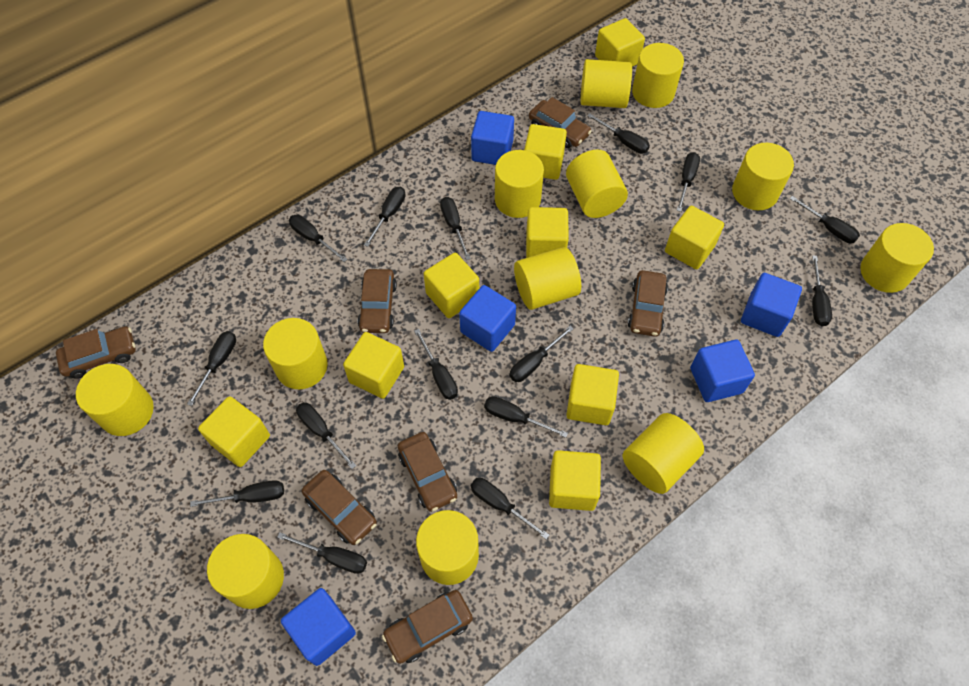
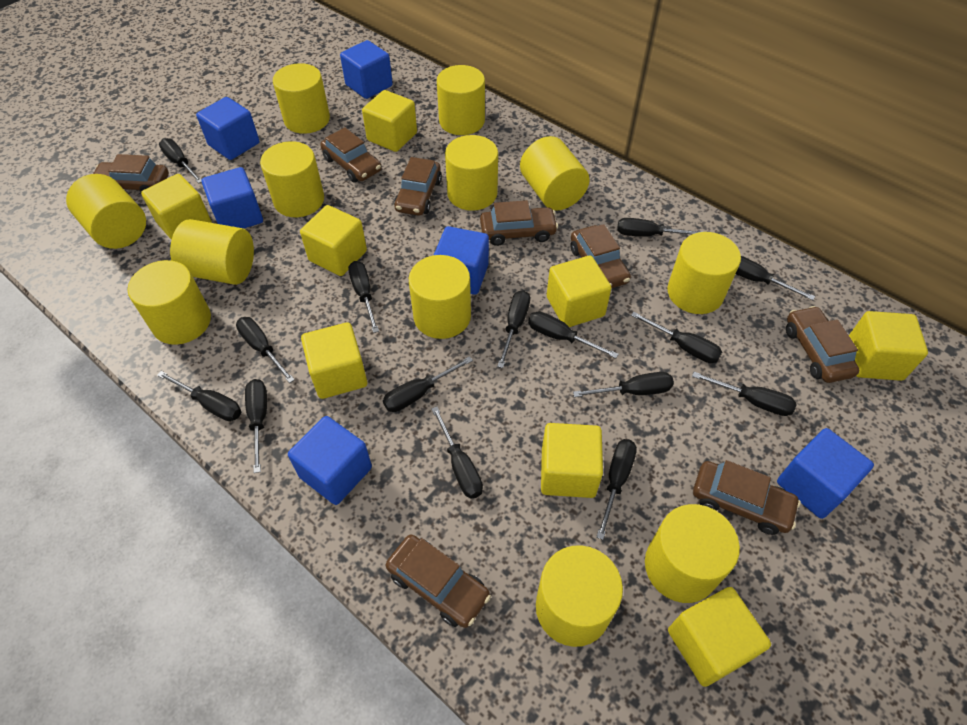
blue cube: [281,588,356,666] [459,285,516,352] [471,111,514,165] [690,340,755,402] [741,273,802,337] = 5 -> [196,97,259,160] [202,167,263,229] [288,416,372,505] [340,40,393,99] [434,226,489,295] [777,428,874,519] = 6
brown car: [56,326,136,379] [302,470,377,545] [358,269,397,333] [382,590,473,664] [398,432,457,512] [529,97,592,148] [628,270,668,337] = 7 -> [93,154,169,192] [320,127,381,183] [386,534,491,628] [394,157,442,216] [480,200,558,246] [571,224,631,288] [693,460,801,535] [786,306,859,383] = 8
yellow cube: [198,396,270,467] [343,332,404,399] [424,253,479,318] [524,124,567,180] [526,207,569,258] [549,450,601,511] [566,364,619,425] [595,18,645,67] [665,206,724,269] = 9 -> [141,174,212,240] [300,205,367,276] [301,322,367,399] [362,90,417,152] [541,423,603,498] [547,256,612,327] [668,587,771,687] [849,311,928,381] = 8

